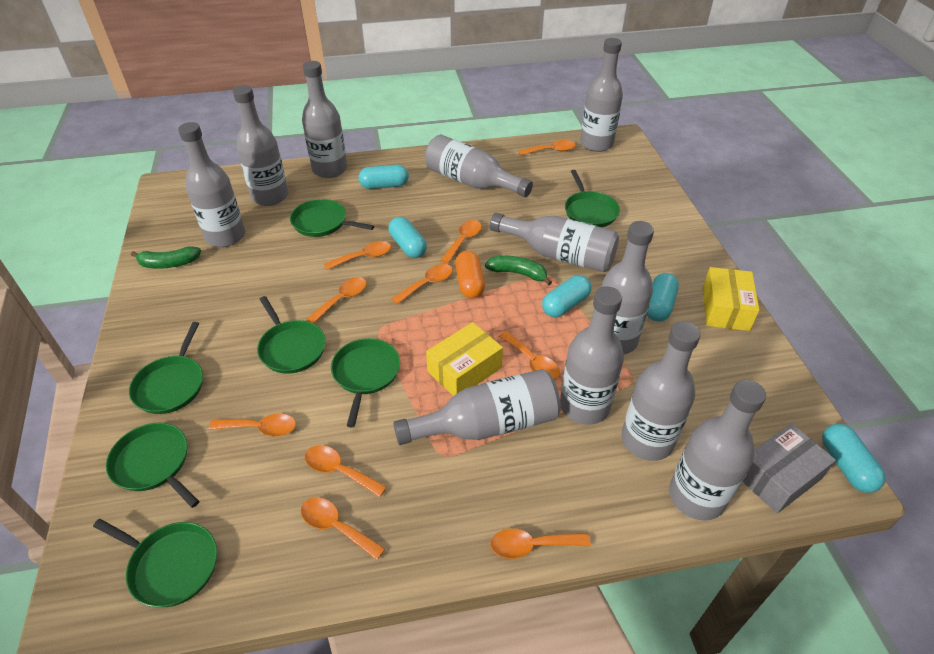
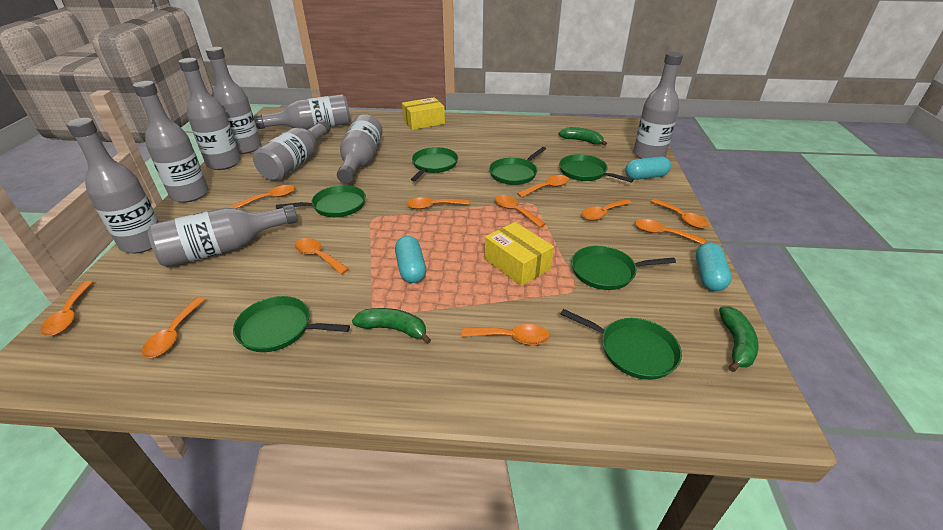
green banana: [131,246,201,269] [485,256,552,285] = 2 -> [352,308,431,344] [558,127,607,146] [719,306,759,372] = 3
grey bottle: [178,122,245,247] [233,85,288,206] [302,61,347,178] [393,369,561,445] [425,135,533,197] [490,213,619,272] [560,287,624,425] [580,38,623,152] [601,221,654,354] [621,321,701,461] [669,380,766,520] = 11 -> [67,118,159,253] [133,81,209,203] [148,204,298,267] [178,58,241,170] [206,47,261,154] [253,120,331,181] [254,94,351,129] [337,114,383,183] [633,52,683,159] = 9
grey box: [743,423,836,514] = 1 -> none = 0
orange capsule: [455,251,485,298] = 1 -> none = 0
orange spoon: [209,413,296,437] [301,497,385,560] [305,445,387,497] [307,277,367,324] [324,241,391,270] [392,264,453,304] [440,220,482,264] [490,529,591,559] [499,331,560,380] [519,140,575,156] = 10 -> [40,281,93,336] [142,297,205,358] [232,185,295,208] [295,238,349,274] [406,197,469,210] [462,324,550,345] [495,195,546,228] [517,175,569,197] [582,199,632,220] [635,219,706,244] [651,199,709,229] = 11
turquoise capsule: [358,165,409,189] [388,217,427,258] [542,275,592,317] [647,273,679,322] [822,424,886,493] = 5 -> [395,236,426,283] [625,156,671,180] [696,242,732,291] = 3

